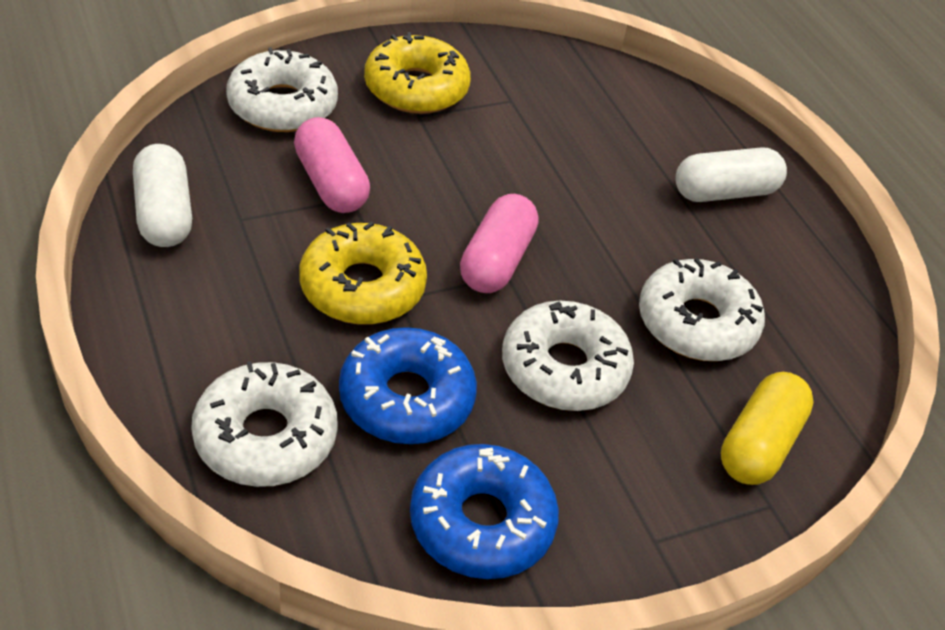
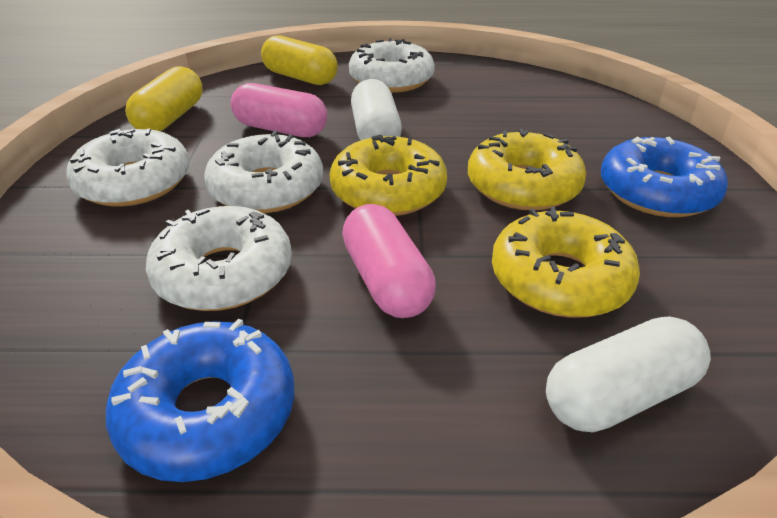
yellow capsule: [721,372,814,485] = 1 -> [125,66,202,131] [261,35,338,85] = 2
yellow donut: [299,222,427,325] [364,32,471,114] = 2 -> [329,134,447,216] [468,129,586,210] [492,207,640,318] = 3

